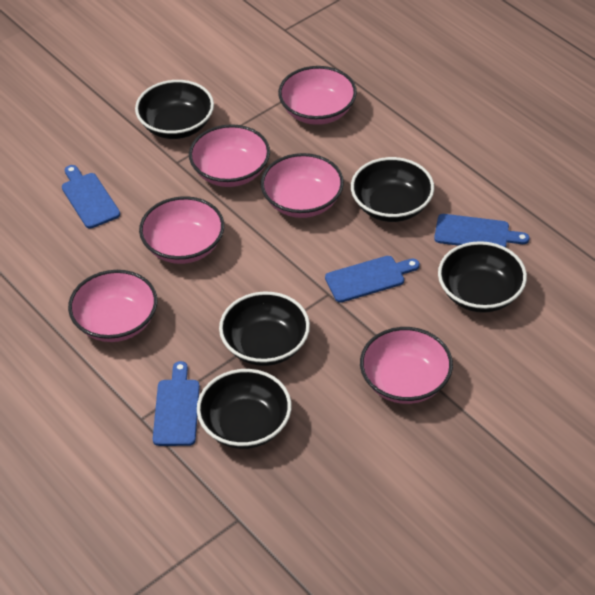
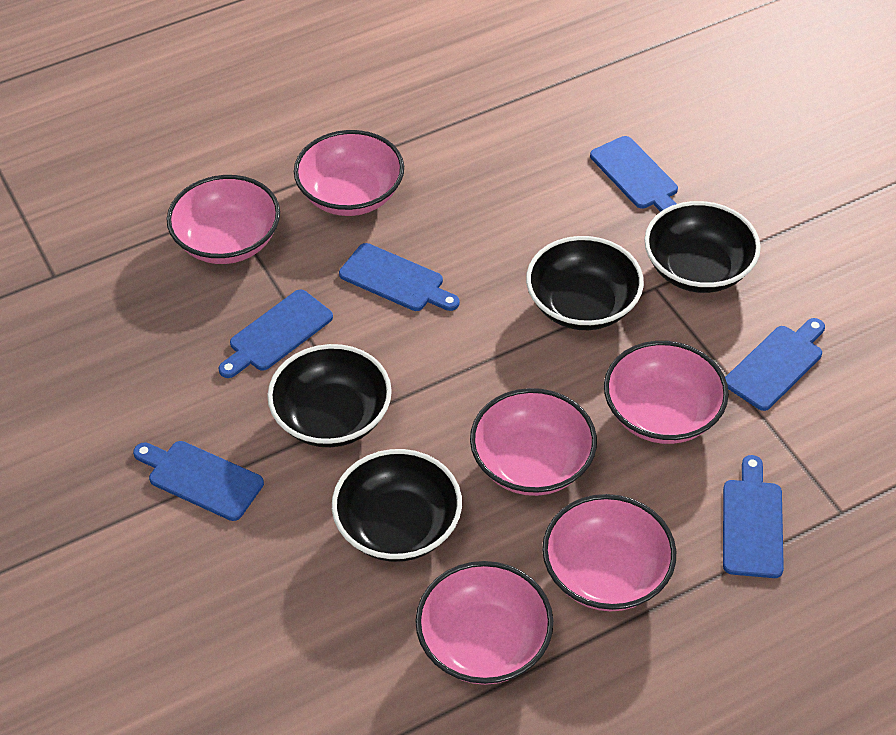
black bowl: [135,80,214,139] [197,369,291,449] [219,292,310,366] [351,157,434,222] [438,241,527,313] = 5 -> [267,344,392,447] [332,449,462,562] [526,236,644,330] [644,201,761,293] = 4
blue cutting board: [62,165,120,228] [153,361,200,446] [325,256,420,303] [434,214,530,247] = 4 -> [133,441,264,521] [219,290,333,378] [339,243,460,311] [590,136,678,212] [723,455,784,578] [725,318,825,411] = 6

